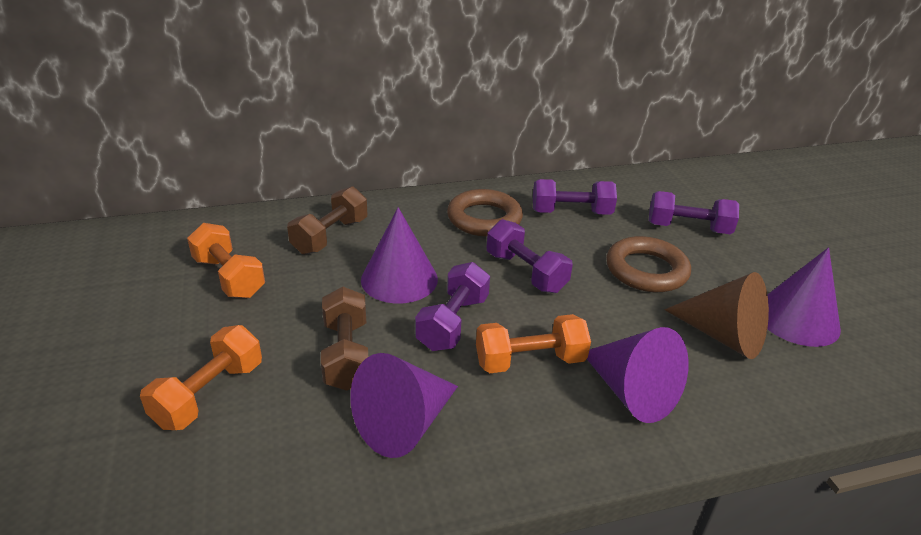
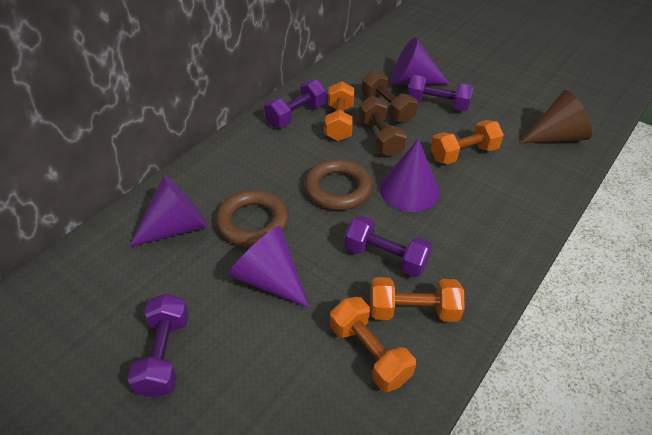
orange dumbbell: [140,325,262,430] [187,223,265,298] [476,314,591,373] = 3 -> [325,81,355,141] [330,297,416,392] [370,277,465,322] [431,120,504,164] = 4

